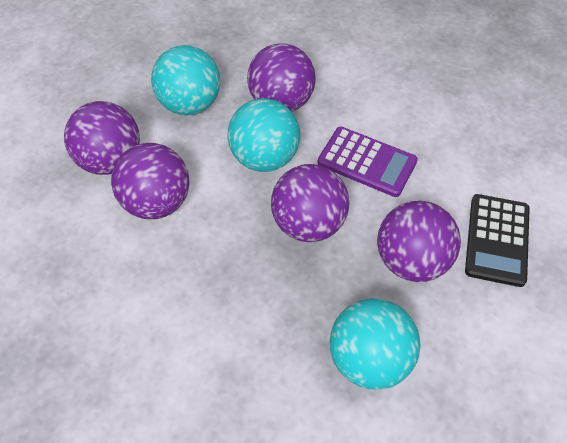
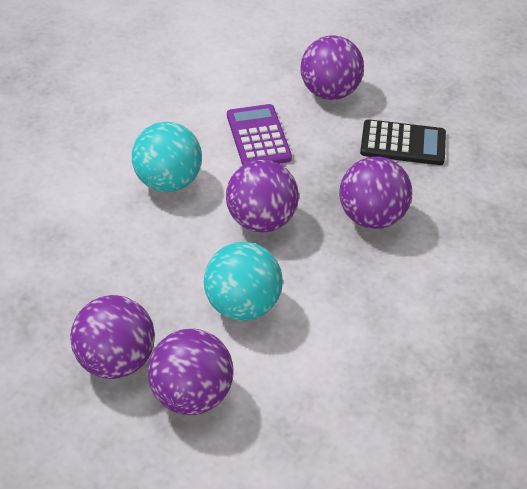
turquoise ball: [151,45,220,115] [227,98,300,172] [330,298,421,390] = 3 -> [132,122,202,192] [204,242,283,321] = 2

